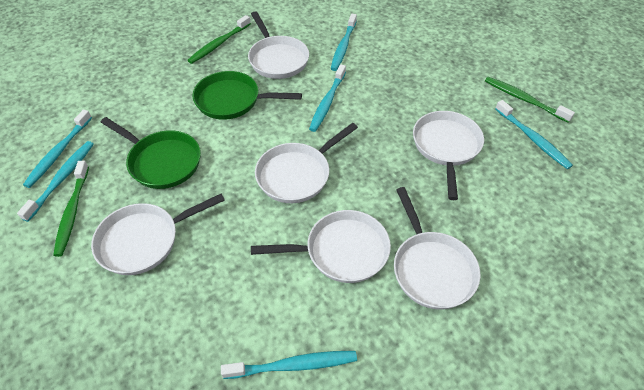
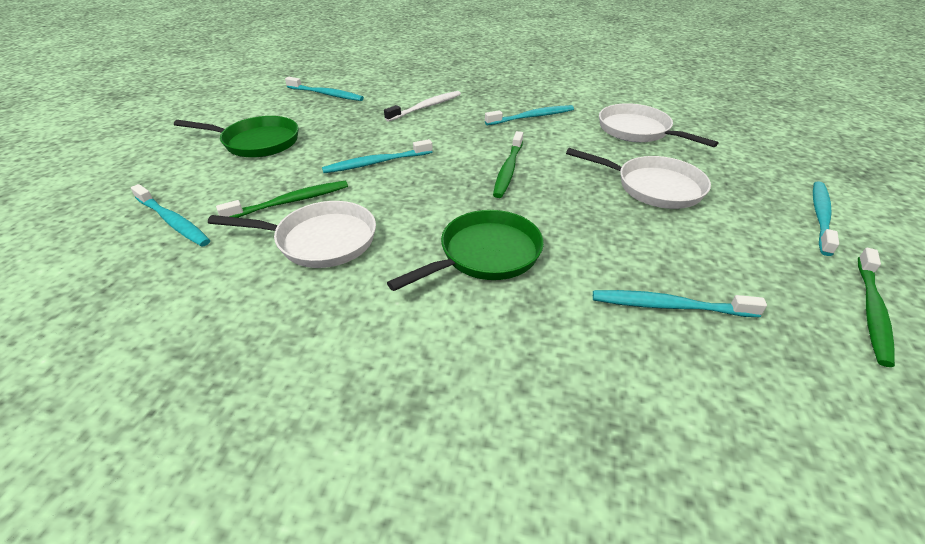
white pan: [91,194,225,275] [248,11,309,79] [251,210,391,283] [255,123,358,203] [394,187,481,309] [413,111,484,200] = 6 -> [208,201,376,268] [566,148,711,209] [599,103,718,147] = 3
white toothbrush: none = 0 -> [384,91,461,122] = 1

